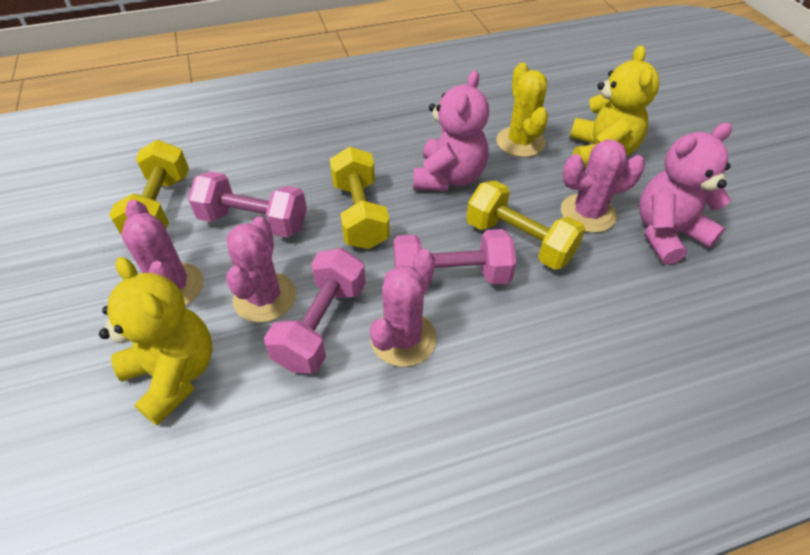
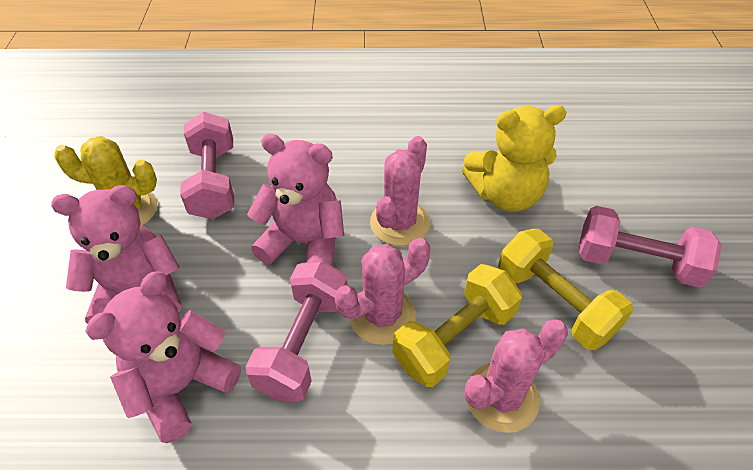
pink cactus: [121,200,204,306] [226,217,296,322] [370,249,437,367] [561,139,645,233] = 4 -> [334,238,430,345] [370,136,430,246] [465,320,568,433] = 3
pink teddy bear: [413,70,489,191] [639,122,732,265] = 2 -> [51,185,181,324] [85,271,241,443] [247,134,344,267] = 3
yellow dumbbell: [109,140,189,234] [330,147,390,249] [466,181,586,270] = 3 -> [393,264,522,387] [498,229,633,350] = 2
yellow teddy bear: [99,257,212,426] [570,45,659,167] = 2 -> [462,105,567,212] = 1

